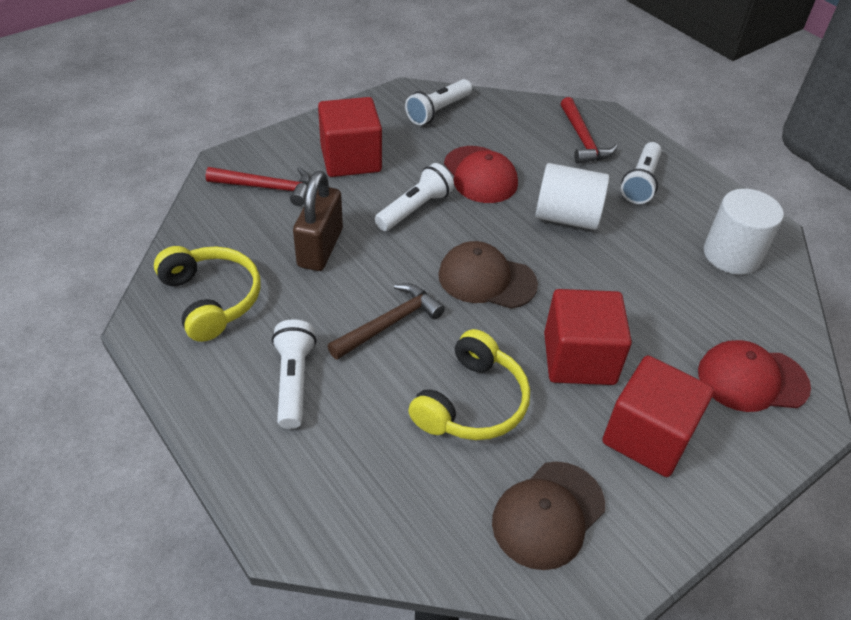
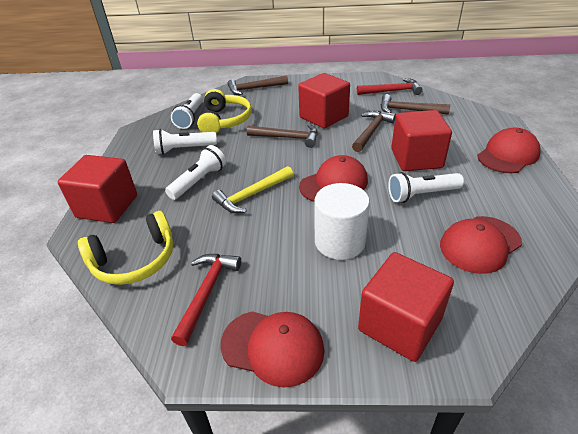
brown cap: [438,241,538,309] [492,461,605,570] = 2 -> none = 0
brown hammer: [327,283,445,360] = 1 -> [227,75,288,95] [247,124,318,148] [352,111,396,152] [381,94,450,115] = 4
brown padlock: [293,171,343,271] = 1 -> none = 0
red cap: [444,146,518,203] [698,340,811,412] = 2 -> [220,311,324,387] [299,155,368,202] [440,216,522,274] [477,128,541,173] = 4
red cube: [318,97,382,177] [544,289,632,385] [602,355,714,477] = 3 -> [58,155,137,223] [298,73,350,129] [358,252,454,362] [391,110,452,171] = 4
white cylinder: [535,163,609,230] [704,189,784,275] = 2 -> [314,183,370,260] = 1
yellow hammer: none = 0 -> [212,166,293,213] = 1

